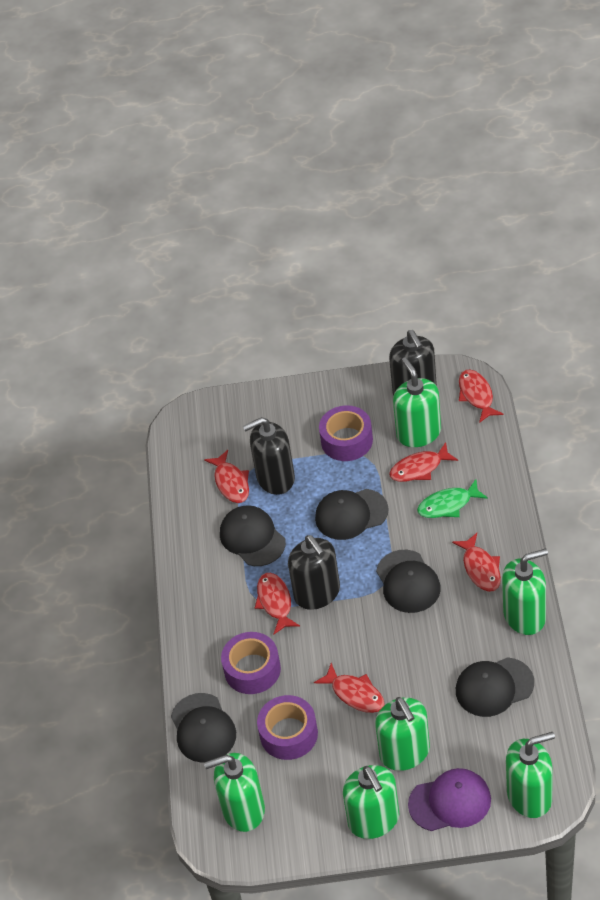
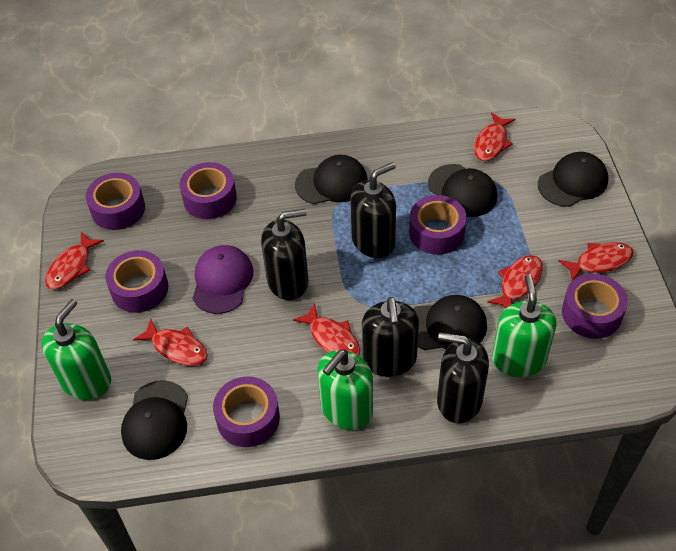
black soap dispenser: [243,417,295,495] [288,535,340,610] [389,330,437,396] = 3 -> [261,209,308,300] [350,162,396,258] [362,297,419,377] [437,333,489,424] = 4
green fish: [417,480,488,518] = 1 -> none = 0
green soap dispenser: [204,753,265,832] [343,765,399,839] [375,697,430,771] [393,357,441,447] [502,549,548,635] [506,732,555,818] = 6 -> [41,299,111,400] [317,349,373,430] [492,274,557,377] = 3
purple tape: [221,632,281,694] [257,695,318,760] [319,406,373,461] = 3 -> [86,173,145,230] [105,250,168,313] [180,162,237,219] [213,377,280,447] [409,195,467,255] [562,274,628,339] = 6

